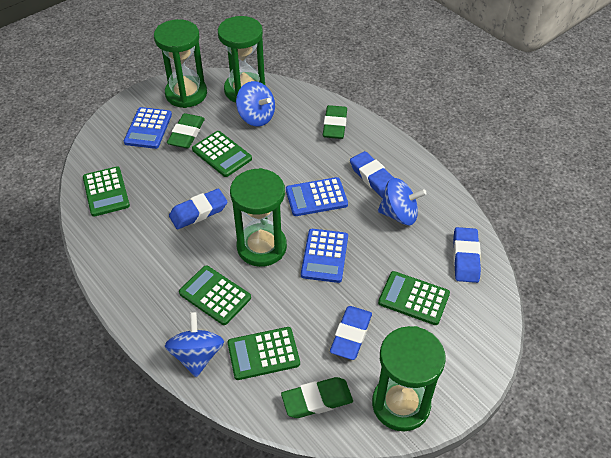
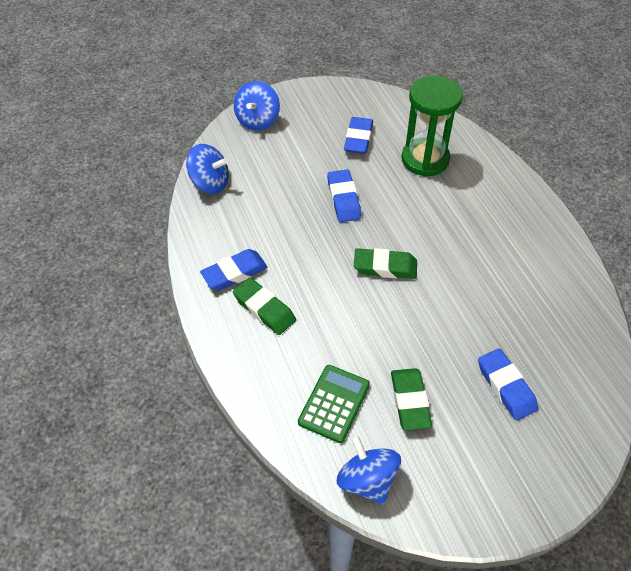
blue calculator: [124,107,172,149] [286,177,348,216] [301,229,348,283] = 3 -> none = 0
green calculator: [83,166,130,216] [179,265,251,325] [192,131,252,177] [228,327,300,380] [378,271,450,325] = 5 -> [298,365,370,443] = 1
green hourglass: [154,19,207,108] [218,16,266,103] [230,168,287,267] [372,326,446,431] = 4 -> [402,75,463,177] = 1

